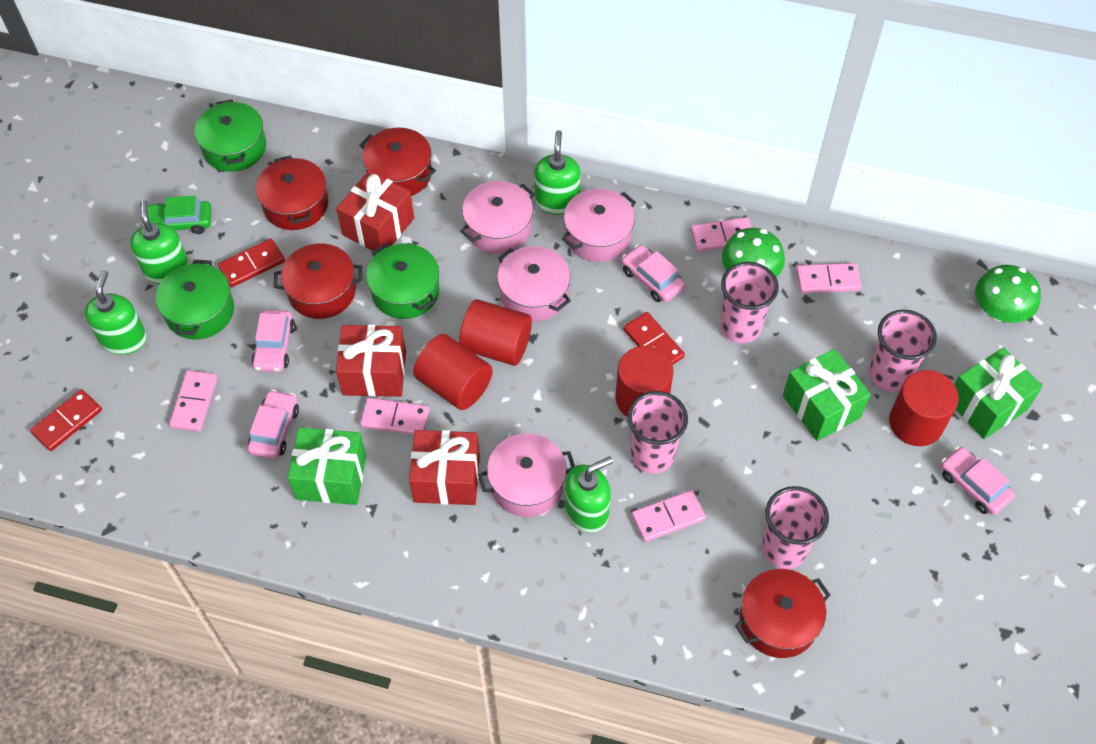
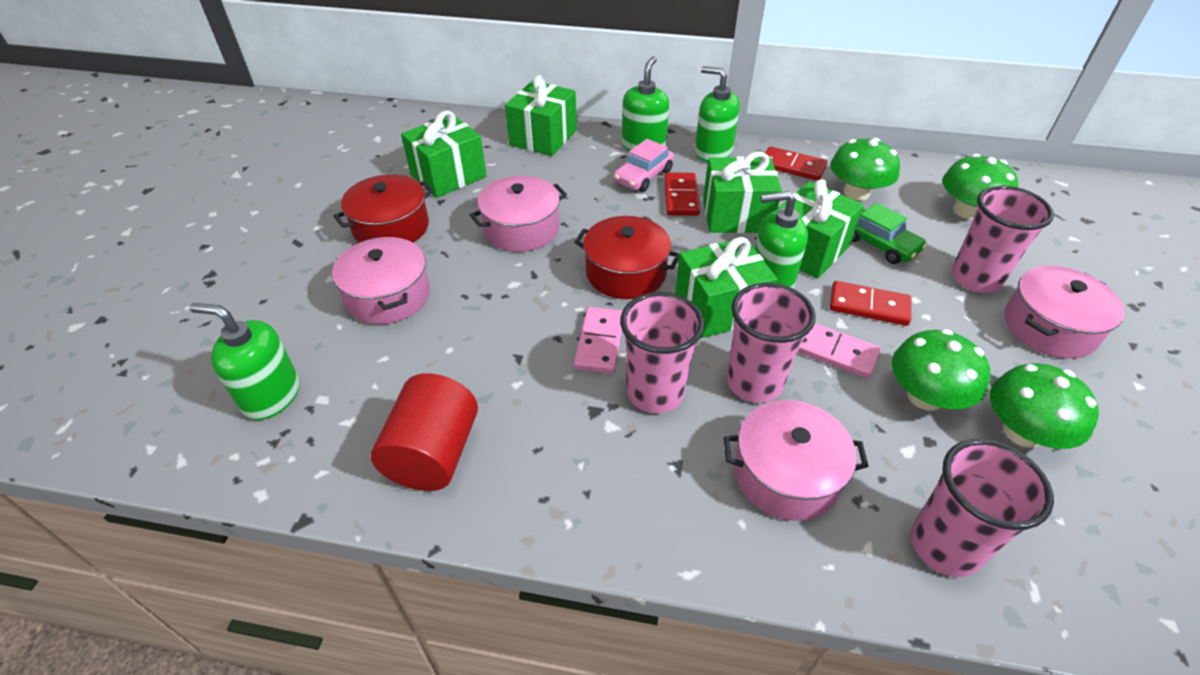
green gift: [288,427,366,505] [783,349,871,441] [955,347,1043,439] = 3 -> [401,111,486,198] [505,75,577,156] [675,237,777,338] [703,152,782,233] [775,179,864,279] = 5
green mushroom: [722,228,785,277] [975,265,1041,323] = 2 -> [830,138,900,201] [892,329,990,411] [942,154,1018,219] [990,363,1099,449] = 4
green pot: [156,260,234,340] [194,99,266,172] [366,243,440,319] = 3 -> none = 0
pink car: [248,390,299,459] [251,310,295,372] [621,245,685,302] [941,447,1015,515] = 4 -> [614,139,674,192] = 1
pink domino: [169,370,218,432] [360,397,430,435] [632,490,706,542] [691,217,752,252] [796,263,861,293] = 5 -> [574,307,623,373] [797,323,881,379] = 2
red cylinder: [413,334,493,410] [459,299,532,366] [615,346,674,417] [889,370,959,446] = 4 -> [371,373,478,491] = 1
red gift: [336,170,414,253] [336,325,406,397] [409,430,480,505] = 3 -> none = 0
red pot: [256,155,328,230] [274,244,363,319] [360,128,436,196] [735,569,831,658] = 4 -> [333,174,434,243] [574,216,680,299] = 2

